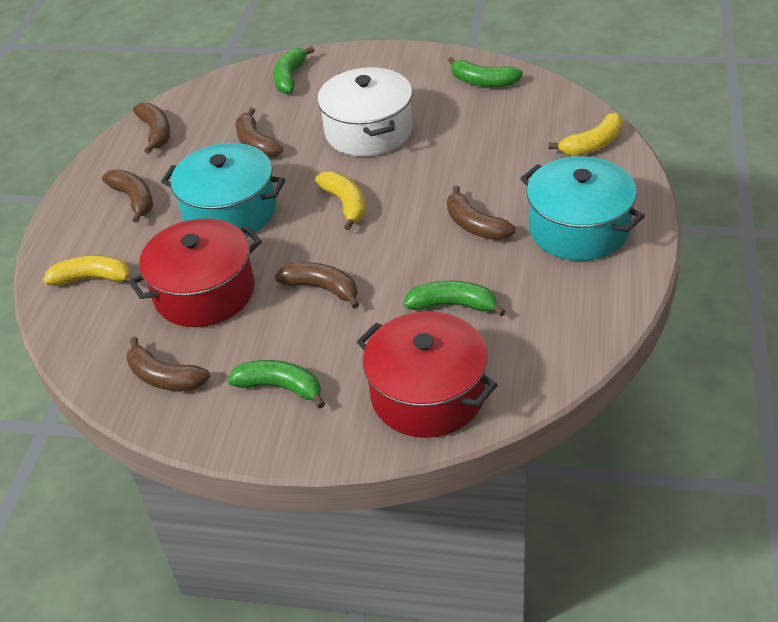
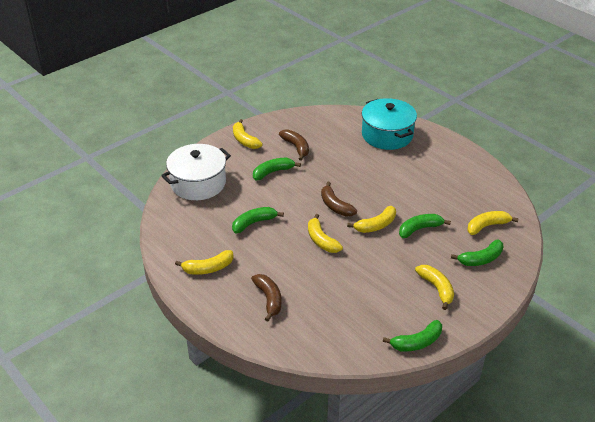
brown banana: [102,169,153,223] [127,337,210,391] [133,102,170,154] [236,108,283,158] [275,262,359,309] [447,186,516,240] = 6 -> [251,274,282,322] [279,129,309,161] [321,182,357,216] = 3
green banana: [227,360,325,408] [273,46,315,94] [404,281,505,316] [448,57,523,87] = 4 -> [232,207,284,234] [253,158,301,180] [383,320,442,352] [399,214,451,238] [451,240,503,266] = 5
red pot: [129,218,262,327] [357,311,498,438] = 2 -> none = 0
turquoise pot: [161,143,285,236] [520,156,645,261] = 2 -> [362,98,417,150] = 1
yellow banana: [43,256,133,286] [315,171,365,230] [549,113,623,156] = 3 -> [175,250,234,275] [233,119,262,149] [308,214,343,253] [347,206,396,233] [415,265,454,310] [467,211,519,235] = 6

